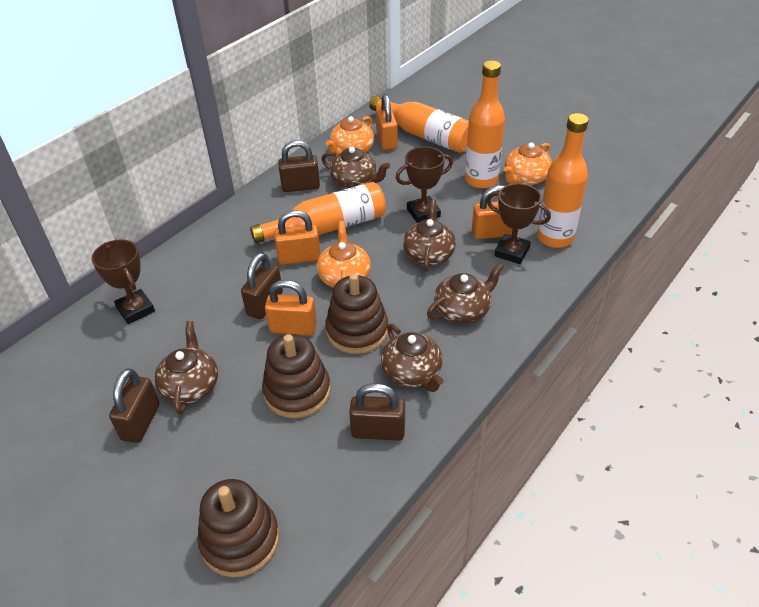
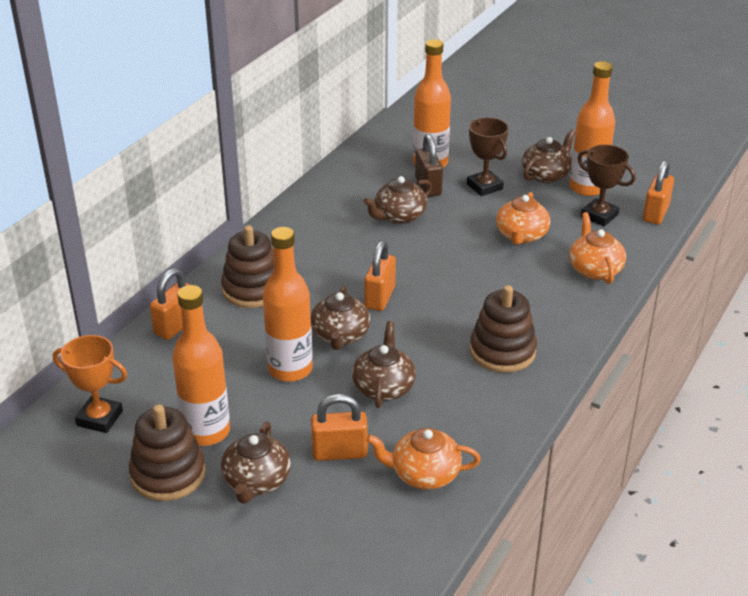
brown padlock: [109,368,160,443] [241,253,283,319] [278,140,320,192] [349,383,405,441] = 4 -> [415,134,443,197] = 1
brown trophy: [91,239,155,324] [396,146,453,223] [486,183,551,264] = 3 -> [467,117,509,196] [578,145,636,226] = 2
orange trophy: none = 0 -> [53,335,127,433] = 1

